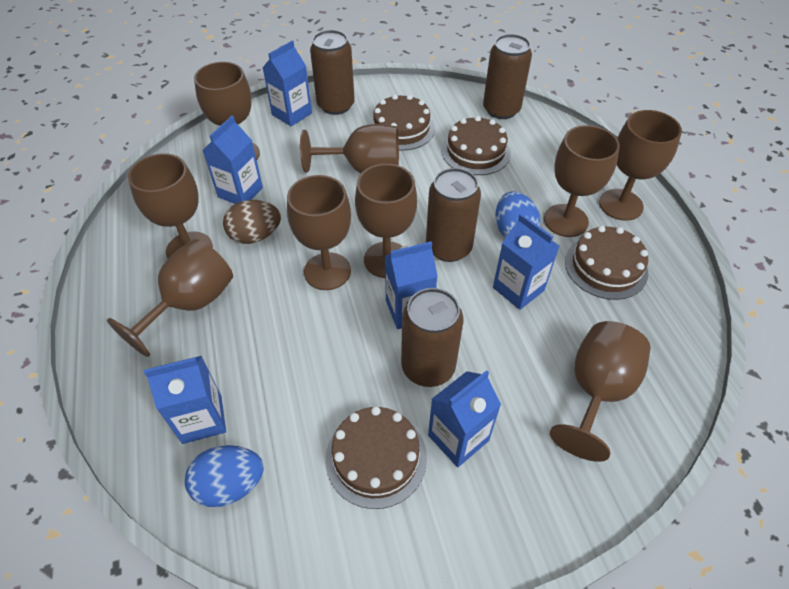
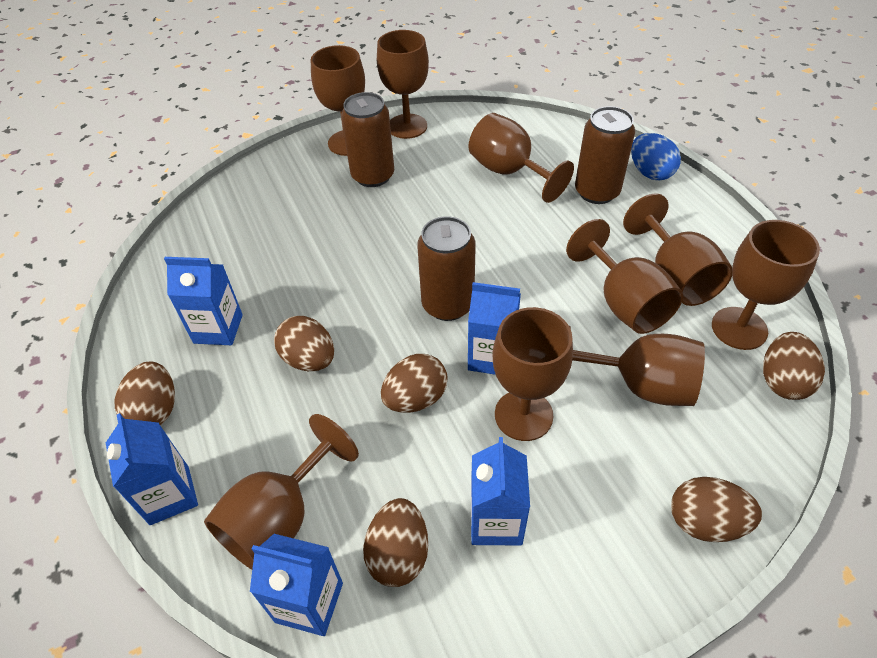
blue carton: [144,356,226,444] [202,116,263,204] [262,41,312,126] [385,241,438,329] [428,370,501,467] [493,214,559,310] = 6 -> [106,413,198,525] [164,257,243,345] [250,534,343,636] [468,282,521,375] [471,437,530,545] = 5
blue egg: [185,445,264,507] [495,191,540,238] = 2 -> [631,133,681,181] = 1
brown cake: [325,406,427,509] [369,94,435,150] [441,116,511,175] [565,226,648,300] = 4 -> none = 0
brown can: [310,30,355,115] [401,288,463,387] [426,168,481,262] [483,34,532,119] = 4 -> [341,92,394,187] [417,216,476,321] [575,106,635,204] = 3
brown egg: [223,200,281,244] = 1 -> [114,361,175,425] [274,316,334,371] [363,498,428,587] [381,354,448,413] [671,477,762,542] [763,332,825,400] = 6

